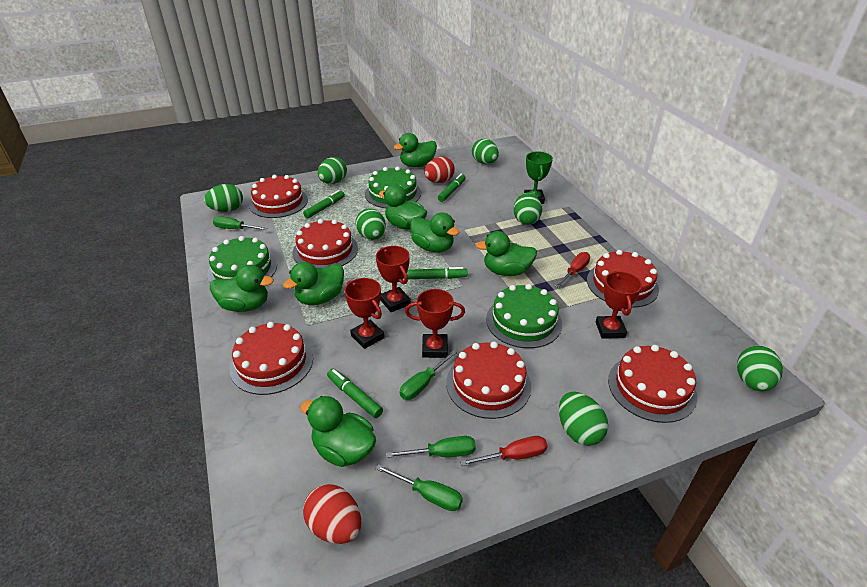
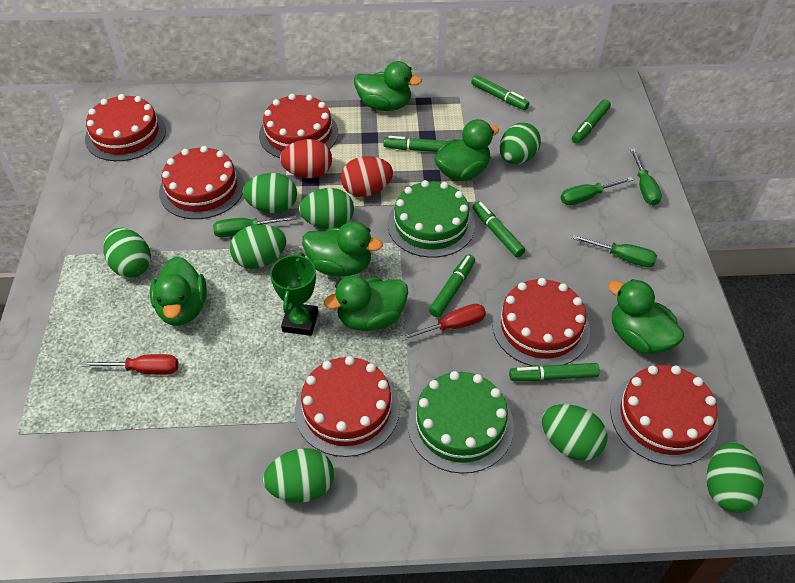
green cake: [207,236,277,282] [365,167,421,208] [486,284,562,348] = 3 -> [388,180,475,258] [408,371,514,474] = 2
green duck: [210,265,274,312] [283,262,344,305] [300,396,376,467] [379,185,427,230] [394,133,437,167] [411,212,459,252] [475,231,537,276] = 7 -> [150,256,207,326] [302,221,383,277] [324,275,408,331] [354,61,422,111] [434,119,499,181] [608,279,684,354] = 6
green egg: [204,184,243,212] [318,157,347,184] [356,208,386,240] [472,139,499,164] [514,193,542,225] [559,392,608,446] [737,346,783,391] = 7 -> [103,228,151,278] [230,224,287,269] [242,173,297,213] [263,448,334,503] [299,188,354,229] [500,123,541,164] [542,404,608,461] [707,442,764,513] = 8
green marker: [303,190,345,218] [327,369,383,418] [407,267,468,279] [438,173,466,202] = 4 -> [383,136,447,152] [429,254,475,317] [471,75,529,110] [473,201,525,257] [509,363,600,381] [572,99,611,144] = 6
red trophy: [344,278,384,349] [376,246,411,312] [405,289,465,358] [596,271,642,339] = 4 -> none = 0

